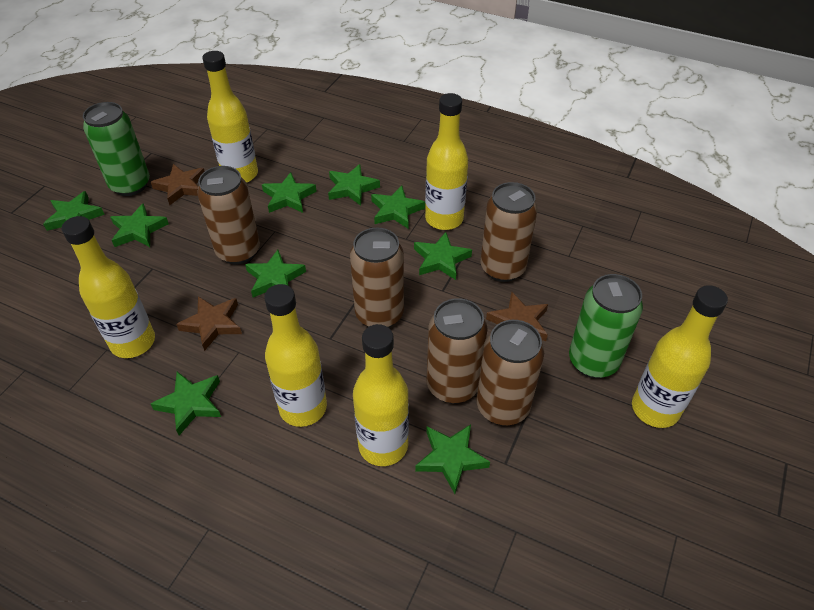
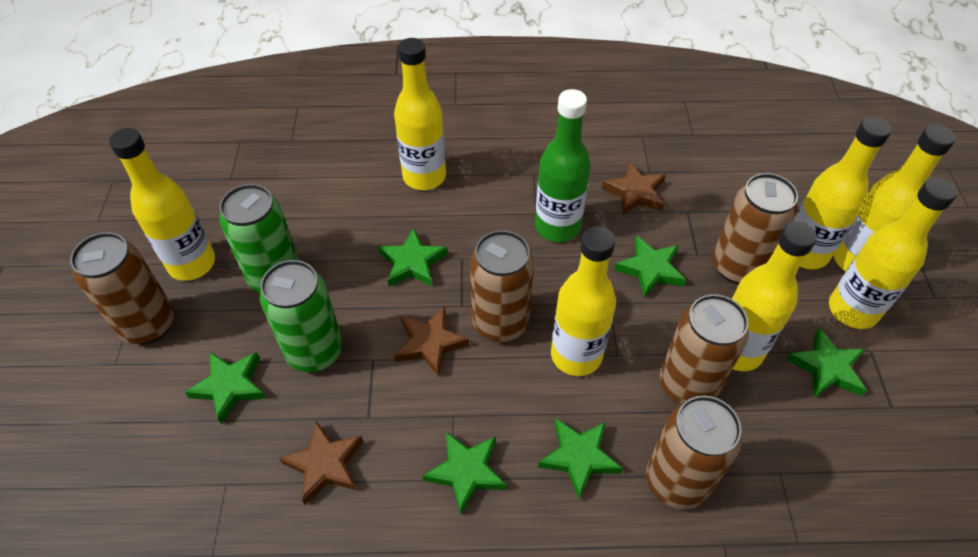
green bottle: none = 0 -> [535,89,591,242] = 1
green star: [43,191,105,231] [110,203,169,247] [151,372,221,435] [245,250,306,297] [262,172,317,213] [328,164,380,206] [371,186,425,229] [414,232,472,280] [415,424,490,494] = 9 -> [185,352,267,424] [378,228,447,287] [423,432,507,515] [538,418,623,499] [614,235,686,298] [786,328,867,399] = 6
yellow bottle: [62,216,155,358] [202,51,258,183] [264,284,327,427] [353,324,409,466] [425,93,468,230] [632,285,728,428] = 6 -> [109,128,215,281] [394,38,446,190] [551,226,616,376] [731,221,817,371] [793,117,892,269] [829,177,957,329] [834,125,955,272] = 7

